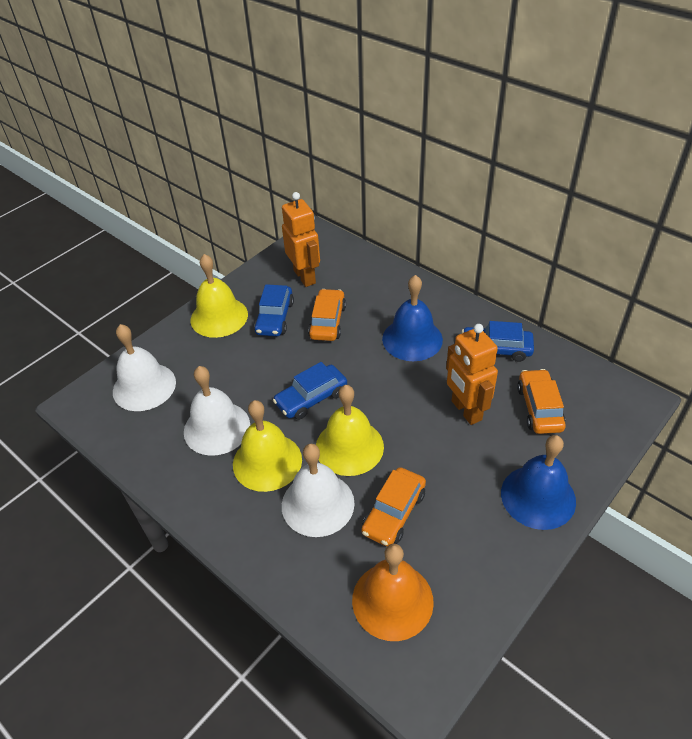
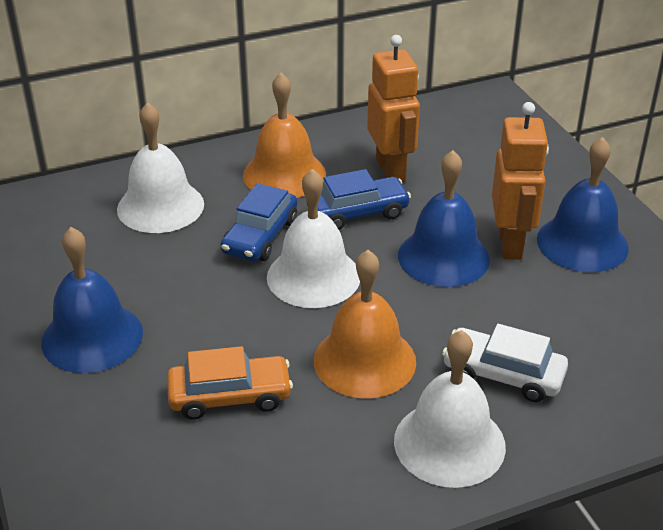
blue bell: [382,275,443,361] [501,435,576,530] = 2 -> [41,227,143,373] [398,150,490,287] [537,137,629,272] = 3
blue car: [254,284,294,336] [273,362,347,420] [462,321,534,362] = 3 -> [221,183,297,261] [307,169,411,230] = 2
orange bell: [352,544,434,641] = 1 -> [243,73,326,198] [314,250,416,398] = 2
orange car: [308,289,346,341] [361,467,426,547] [517,369,566,434] = 3 -> [167,346,293,419] = 1
white car: none = 0 -> [442,324,568,402] = 1
yellow bell: [191,254,248,338] [233,400,302,492] [316,385,384,476] = 3 -> none = 0

